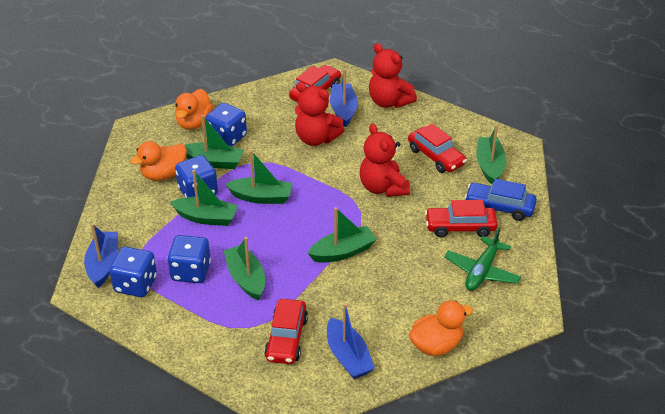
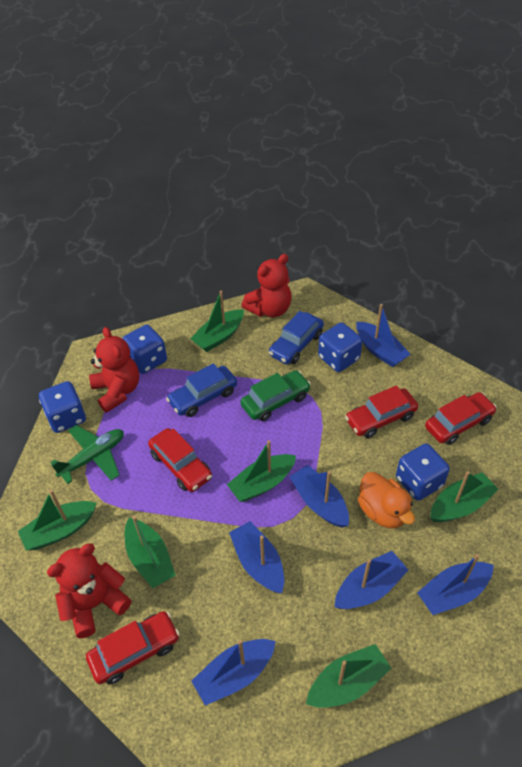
blue boat: [84,223,118,288] [327,303,375,379] [330,69,358,127] = 3 -> [191,639,276,706] [229,521,284,593] [290,465,349,528] [334,551,408,609] [356,304,411,367] [417,554,494,615] = 6
blue car: [465,179,537,221] = 1 -> [166,363,237,417] [269,311,324,364] = 2
green car: none = 0 -> [240,370,311,421] = 1
orange duck: [130,141,187,181] [175,89,213,130] [409,301,473,356] = 3 -> [358,472,415,528] = 1

